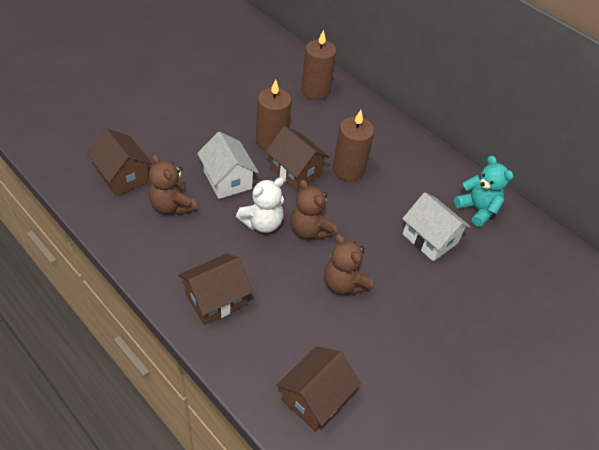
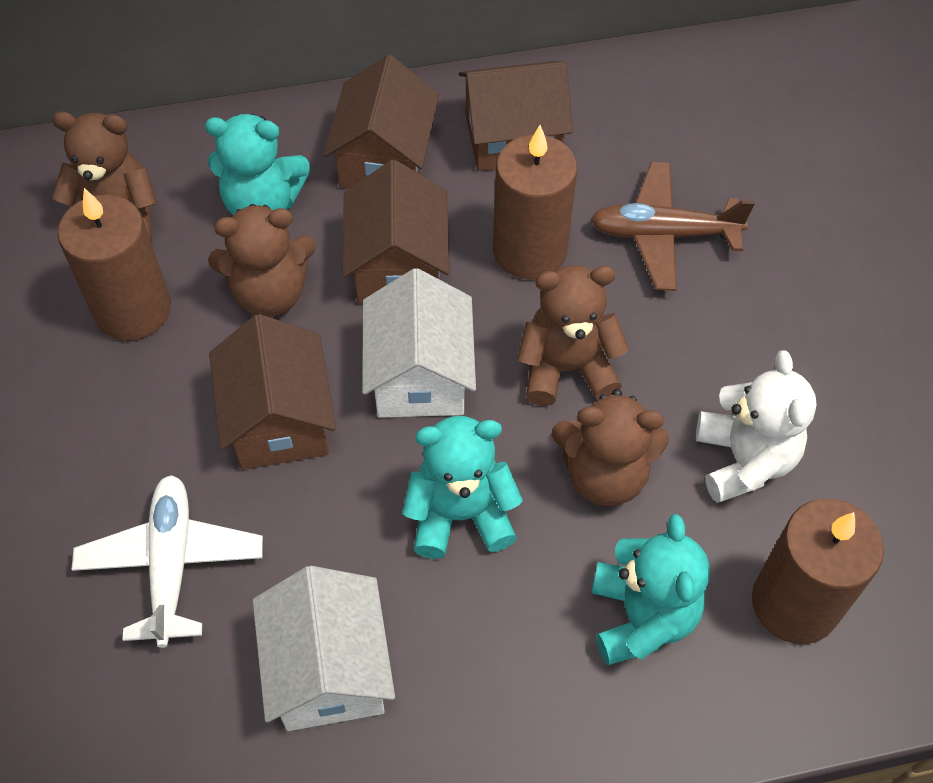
brown plane: none = 0 -> [590,162,755,291] = 1
brown teddy bear: [149,154,197,215] [291,180,337,240] [324,234,373,295] = 3 -> [52,111,157,243] [208,204,316,317] [517,265,629,406] [551,389,669,506] = 4
turquoise teddy bear: [454,156,513,227] = 1 -> [205,114,310,215] [402,416,523,559] [592,514,710,665] = 3
white plane: none = 0 -> [71,475,263,648] = 1

